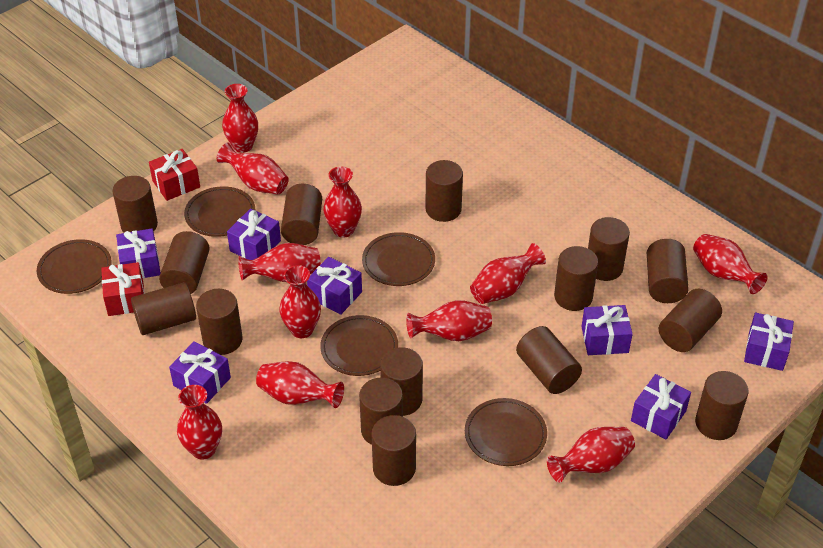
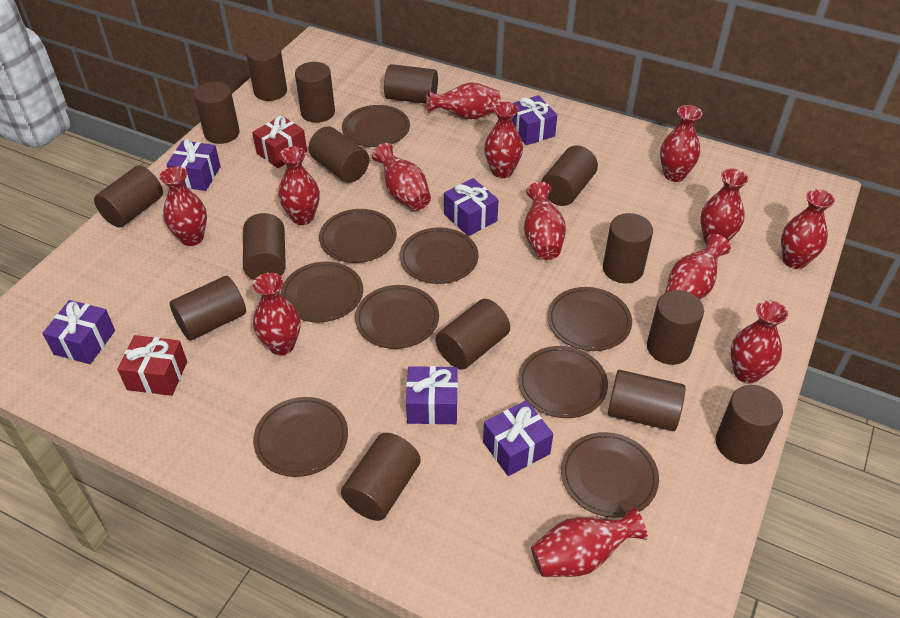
brown plate: [37,239,112,294] [184,186,255,237] [320,315,398,376] [362,232,435,286] [465,398,547,466] = 5 -> [253,397,348,477] [281,262,363,322] [319,209,396,263] [342,105,410,147] [355,285,439,349] [400,227,479,284] [518,346,608,418] [547,287,632,351] [561,432,659,518] = 9
purple gift: [116,228,160,278] [169,341,231,404] [227,208,281,260] [307,257,362,315] [581,305,633,355] [631,374,691,439] [744,313,794,371] = 7 -> [42,300,115,364] [166,139,221,191] [406,366,458,425] [444,178,498,236] [483,400,553,476] [512,95,557,145] = 6
red vase: [177,385,222,459] [217,143,289,195] [222,84,258,153] [238,243,321,282] [256,361,344,408] [279,265,321,338] [323,166,362,238] [406,300,492,341] [470,243,546,304] [547,427,635,483] [693,234,768,294] = 11 -> [159,166,207,246] [253,273,301,355] [278,146,320,225] [372,143,431,210] [426,82,501,119] [484,102,523,178] [524,182,566,260] [531,506,648,577] [660,105,703,182] [665,234,731,300] [701,168,749,244] [731,300,788,384] [781,189,835,269] = 13

